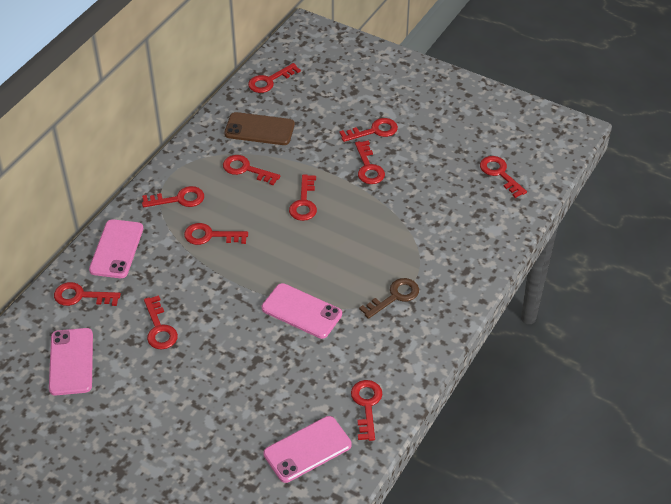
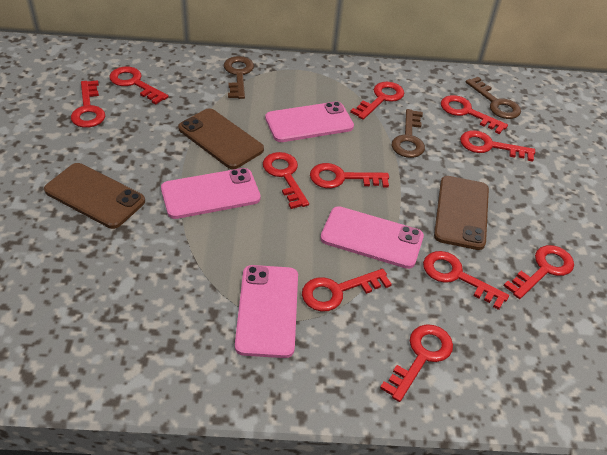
brown key: [359,278,419,319] = 1 -> [224,56,254,99] [392,109,425,158] [466,77,521,119] = 3
brown phone: [224,112,295,145] = 1 -> [44,163,145,229] [178,108,264,169] [434,176,489,250] = 3

